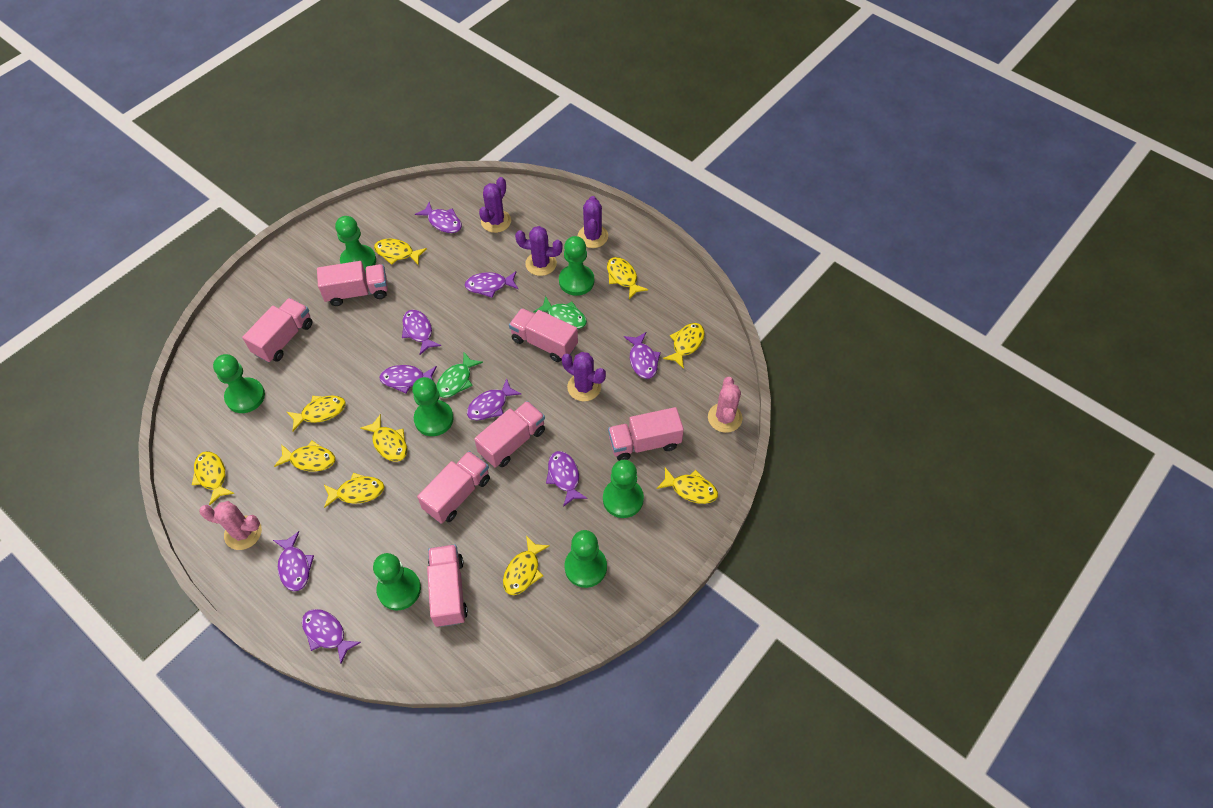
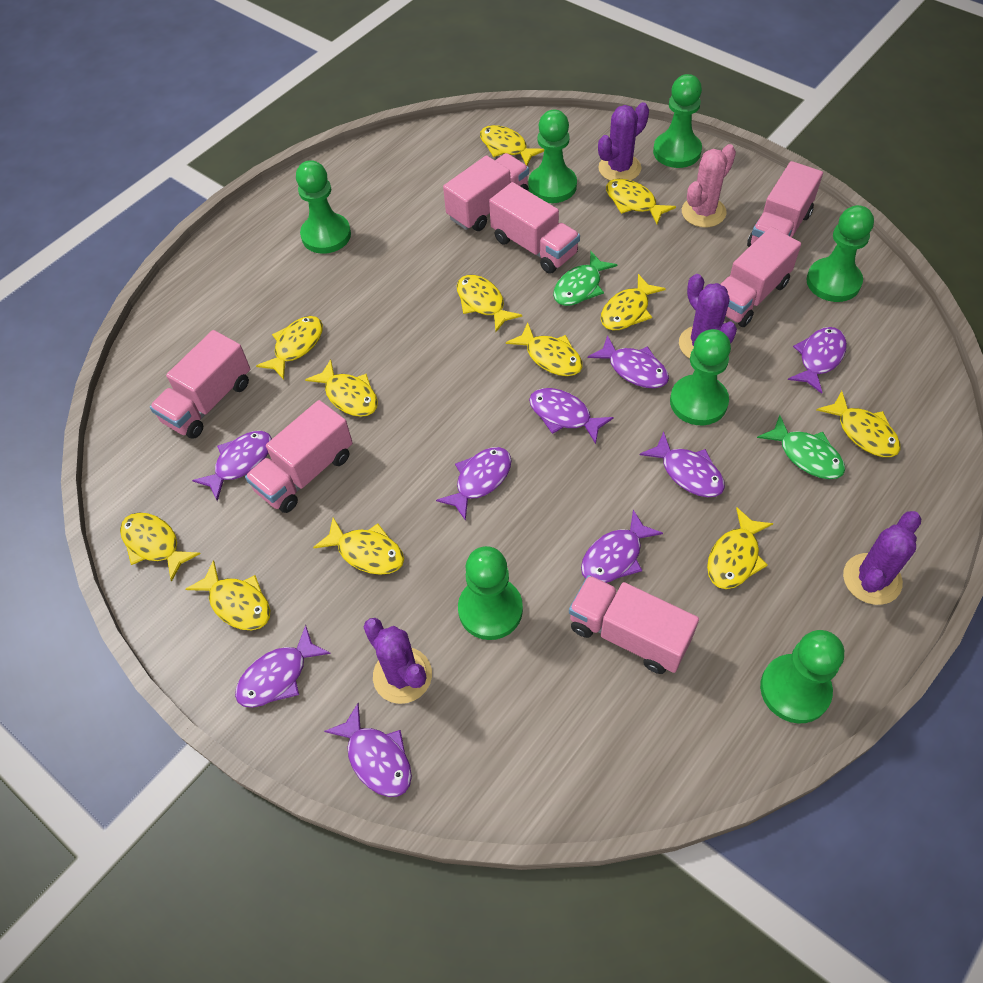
pink cactus: [199,501,262,550] [708,377,743,433] = 2 -> [682,144,736,227] = 1
yellow fish: [192,451,235,505] [274,440,335,471] [287,395,345,431] [324,473,384,508] [360,414,407,461] [374,239,427,266] [503,536,550,595] [607,257,648,299] [656,468,718,504] [663,323,705,369] = 10 -> [120,513,201,582] [186,560,270,630] [256,316,323,380] [305,359,378,417] [313,517,404,575] [457,275,522,332] [480,125,544,166] [506,323,583,376] [601,274,666,330] [606,179,676,224] [707,507,774,589] [816,391,900,457] = 12

